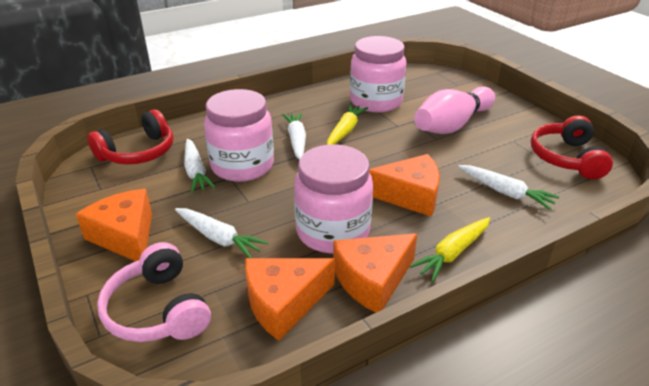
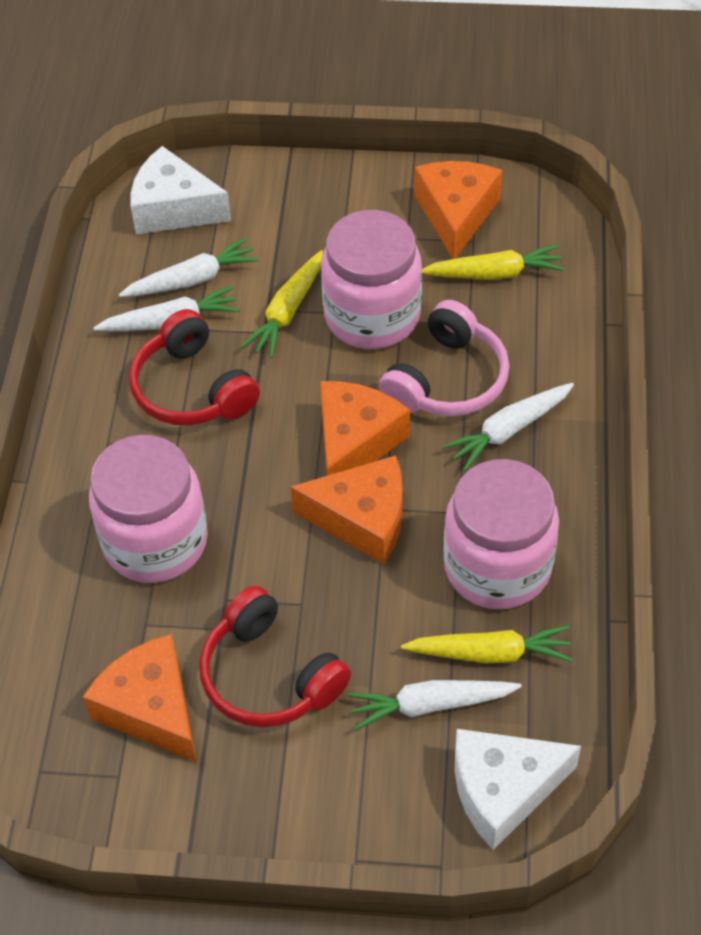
pink bowling pin: [414,86,495,134] = 1 -> none = 0
white cheese: none = 0 -> [130,146,231,234] [455,729,581,850] = 2
yellow carrot: [327,104,368,145] [410,217,490,282] = 2 -> [241,250,323,358] [401,625,573,663] [422,245,565,280] = 3

